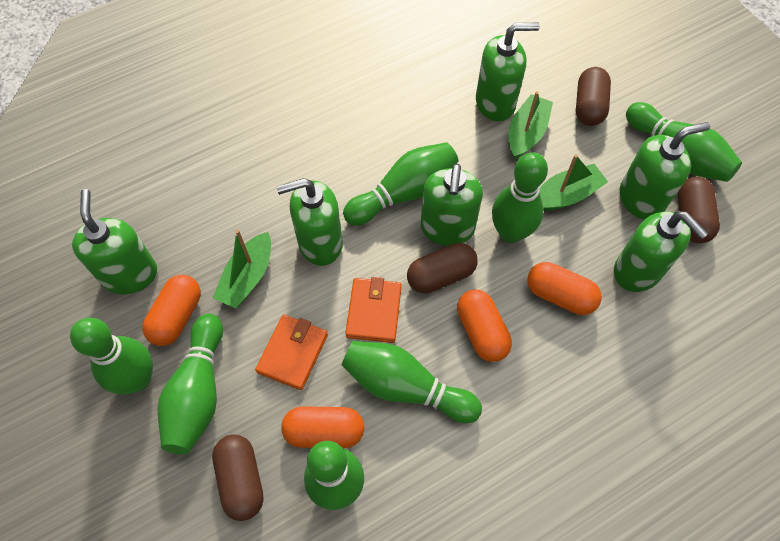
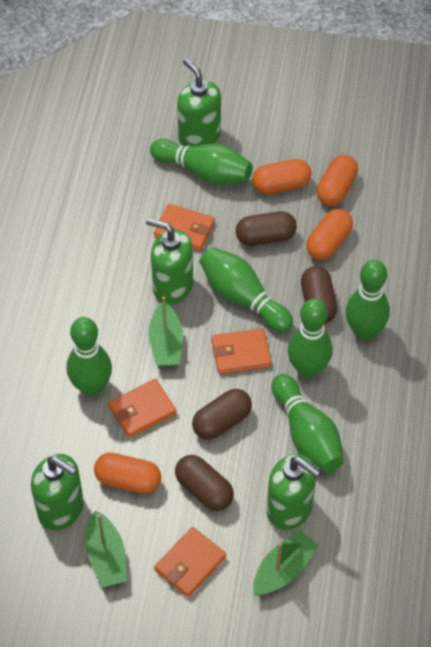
green bowling pin: [70,318,153,395] [158,314,223,454] [304,441,364,510] [342,341,482,423] [343,142,458,226] [492,152,548,243] [626,102,742,182] = 7 -> [67,317,112,396] [150,139,253,185] [199,247,293,333] [272,374,344,473] [288,299,333,378] [345,260,390,341] = 6
green soap dispenser: [72,189,157,294] [276,178,343,266] [421,163,483,246] [476,23,540,121] [614,211,708,292] [620,122,710,220] = 6 -> [31,454,84,531] [146,218,193,305] [177,58,221,147] [267,454,320,530] = 4
orange wallet: [255,315,328,390] [345,277,402,343] = 2 -> [108,379,177,438] [154,204,215,251] [154,527,226,597] [211,328,271,374] = 4

